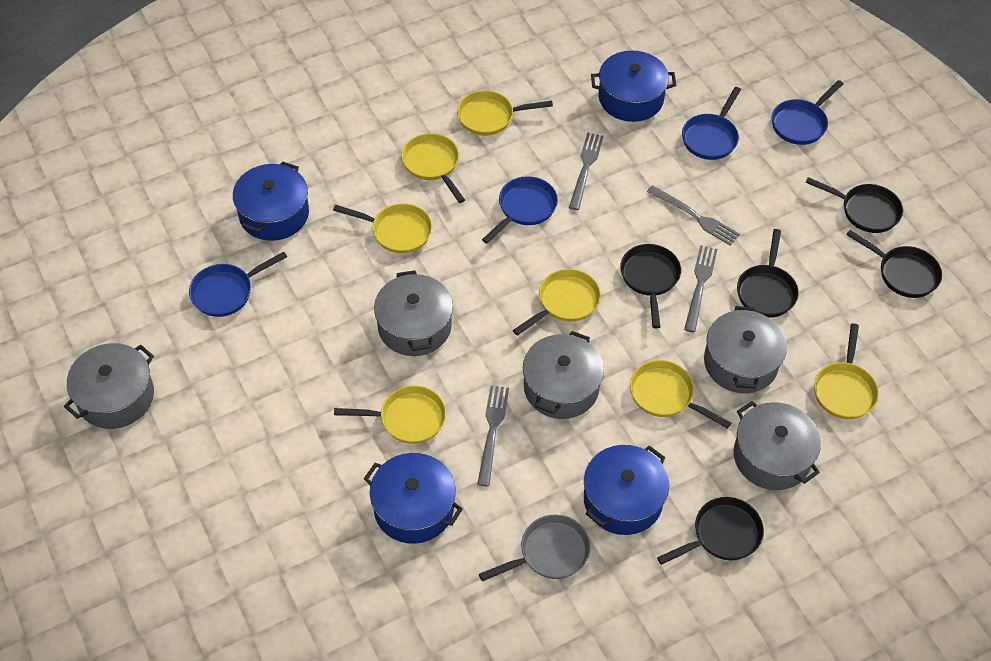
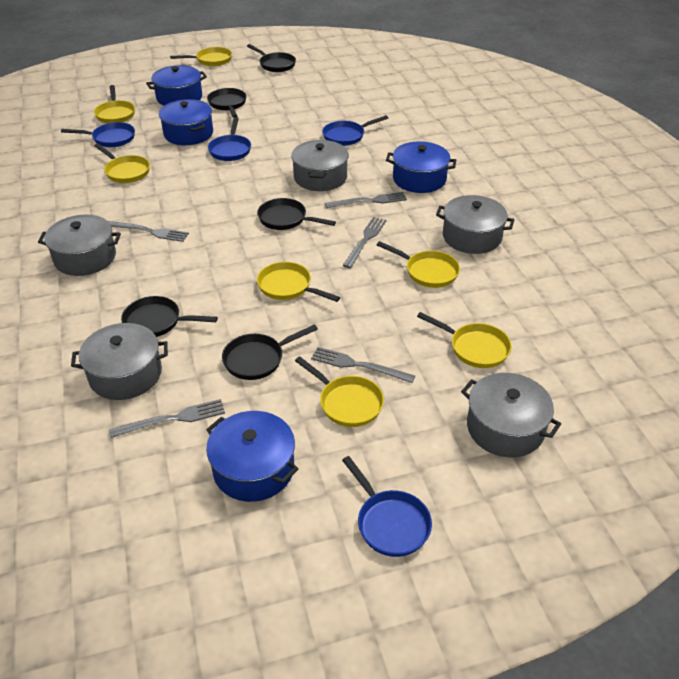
grey fork: [477,385,509,486] [569,132,604,210] [647,185,740,246] [684,245,717,332] = 4 -> [108,221,189,242] [109,399,225,438] [311,347,415,383] [324,192,407,208] [342,217,387,268] = 5
grey pan: [479,515,590,581] = 1 -> none = 0

